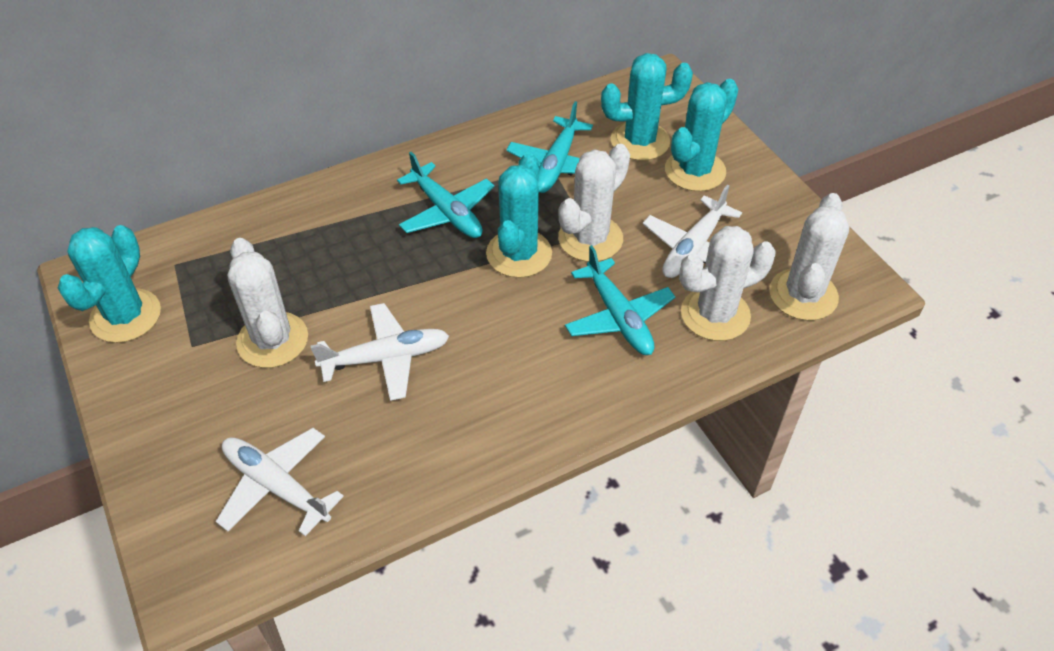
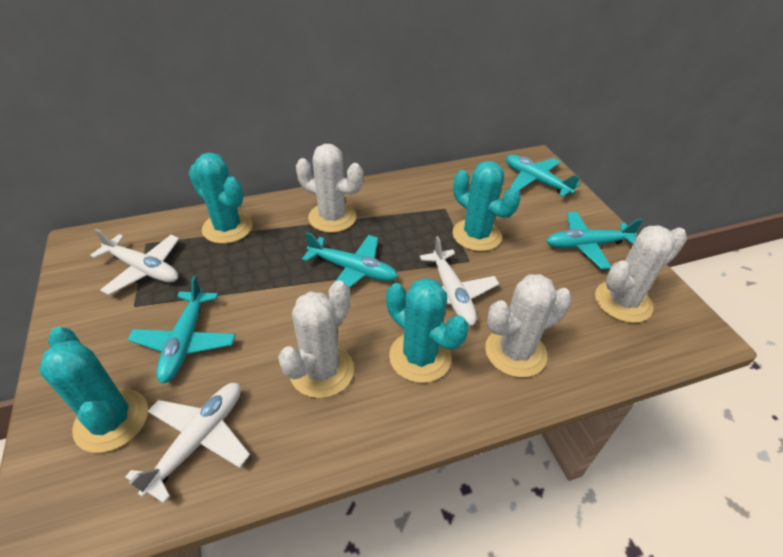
turquoise plane: [397,152,494,238] [506,101,593,193] [565,245,675,355] = 3 -> [127,276,236,384] [302,232,398,293] [506,155,580,197] [546,212,643,269] = 4

